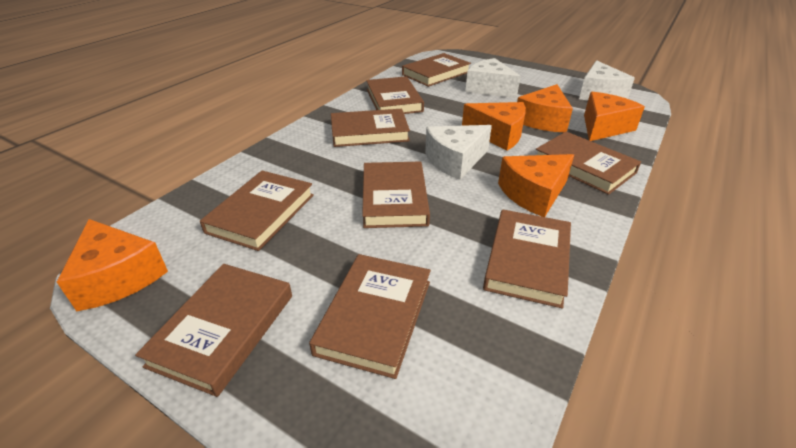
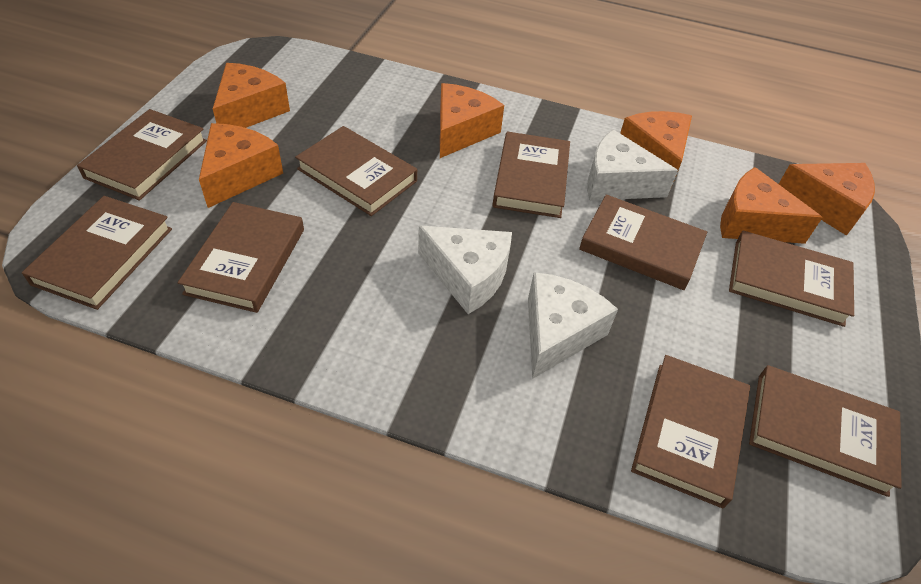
orange cheese: [57,219,168,311] [462,102,526,151] [498,154,574,217] [517,84,573,132] [584,92,645,141] = 5 -> [199,123,283,208] [213,63,290,128] [440,83,504,158] [620,111,692,185] [720,167,823,244] [779,163,875,236] = 6

